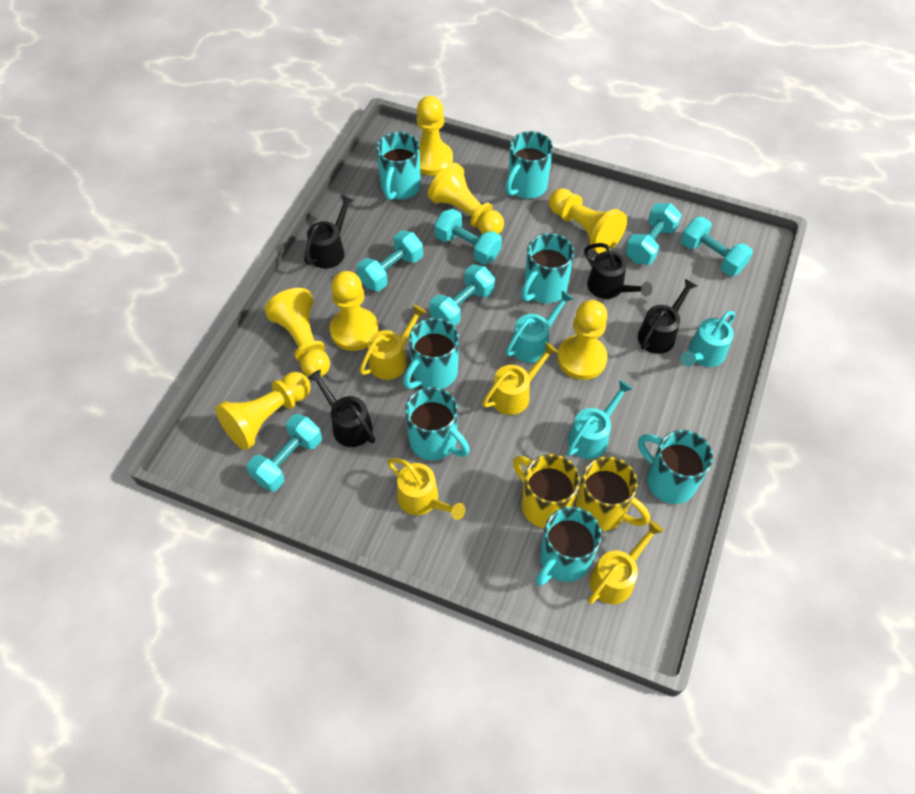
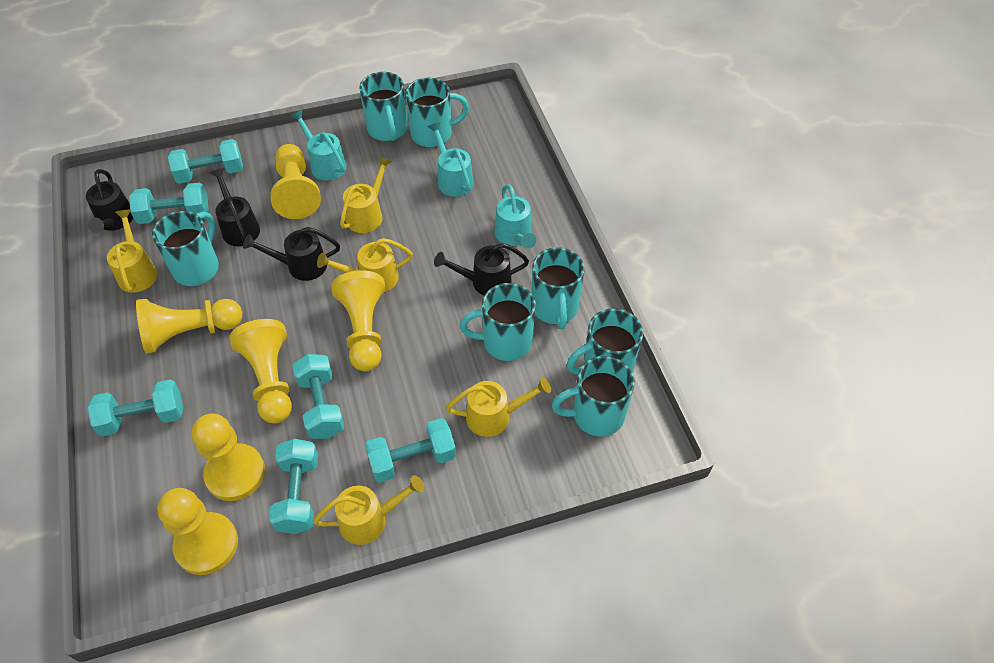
yellow mug: [513,454,580,528] [576,456,650,531] = 2 -> none = 0
yellow pawn: [215,372,311,450] [265,288,330,377] [330,271,379,351] [417,96,453,176] [428,163,504,234] [549,188,627,254] [557,300,608,380] = 7 -> [136,299,242,353] [157,488,238,575] [192,413,265,501] [230,319,292,423] [270,144,321,219] [332,270,385,371] = 6
yellow watering can: [359,304,427,380] [387,458,466,520] [482,342,558,415] [588,520,664,604] = 4 -> [107,210,157,293] [313,475,425,545] [317,238,413,292] [340,156,392,233] [446,377,551,437] = 5

